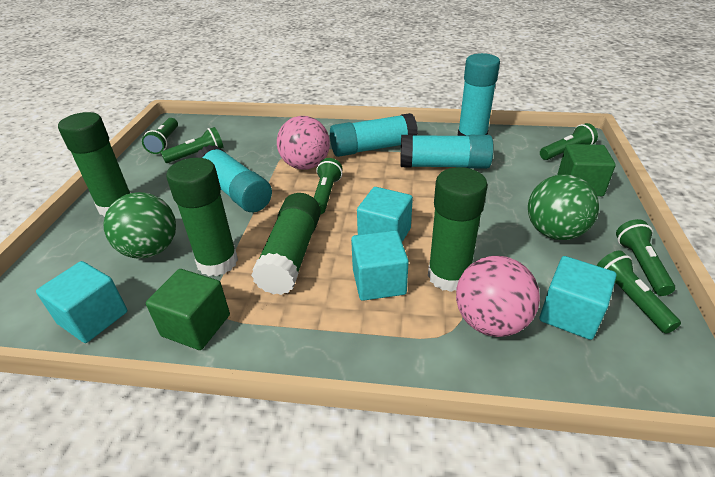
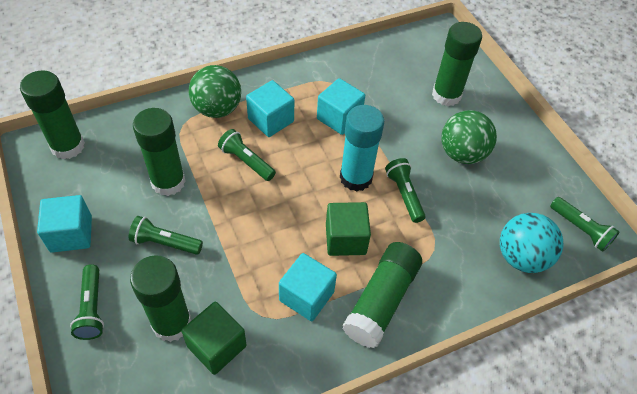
green flashlight: [142,118,178,154] [161,127,223,163] [314,158,343,215] [540,123,598,160] [597,251,681,333] [616,219,675,296] = 6 -> [70,264,104,340] [128,216,203,255] [218,129,276,181] [385,158,425,223] [550,197,620,252] = 5
green glue stick: [58,112,130,217] [166,158,238,276] [251,193,321,295] [428,167,488,292] = 4 -> [20,70,85,159] [130,255,191,342] [133,108,186,196] [342,242,422,348] [432,22,482,106] = 5
pink ball: [277,116,330,170] [456,256,540,337] = 2 -> none = 0
turquoise ball: none = 0 -> [500,213,564,273] = 1
turquoise glue stick: [195,145,272,212] [330,113,418,157] [400,135,494,169] [457,53,500,136] = 4 -> [340,105,384,192] = 1

